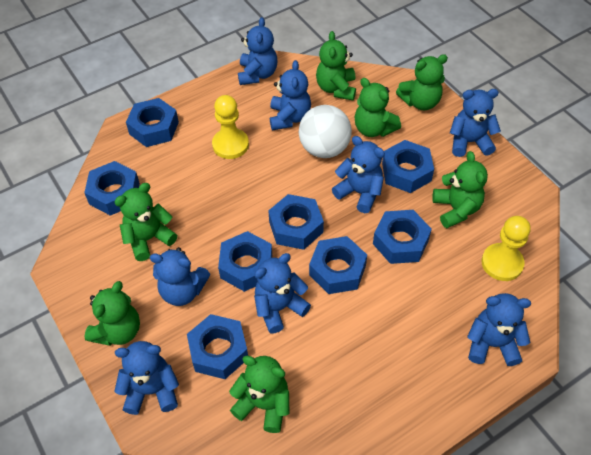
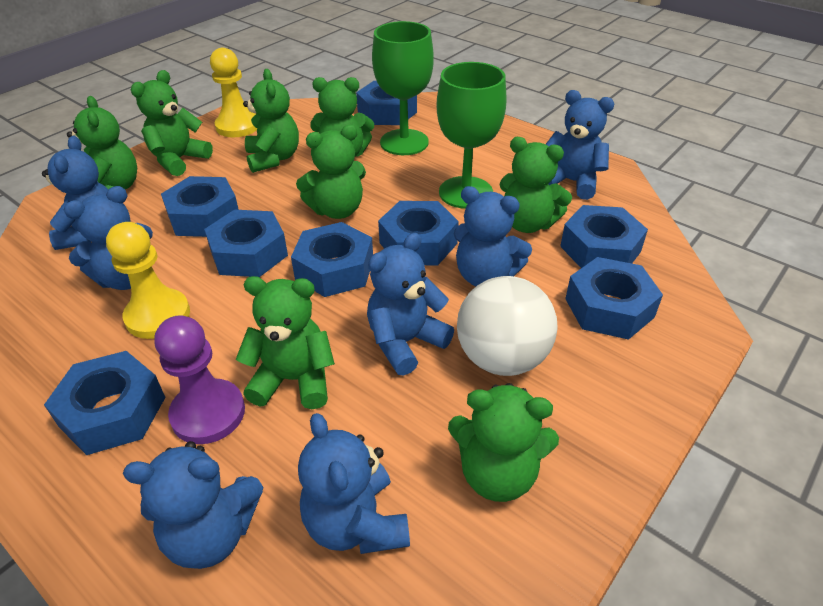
blue teddy bear: [114,341,179,415] [150,247,211,306] [238,17,278,85] [254,253,311,333] [270,60,311,130] [332,136,385,213] [450,89,501,157] [467,293,531,366] = 8 -> [42,136,108,250] [63,186,153,290] [123,441,264,569] [298,413,410,554] [367,233,454,376] [454,186,532,286] [546,90,614,200] = 7
green goblet: none = 0 -> [372,21,434,155] [436,62,506,209] = 2
green teddy bear: [85,281,140,346] [115,183,177,261] [229,356,289,433] [316,31,356,100] [354,78,401,137] [396,54,448,110] [432,151,488,228] = 7 -> [67,96,137,189] [131,70,213,176] [236,276,335,409] [243,69,299,173] [296,125,366,219] [310,77,374,156] [448,383,559,502] [499,137,572,233] = 8
purple pawn: none = 0 -> [154,315,245,444] = 1

